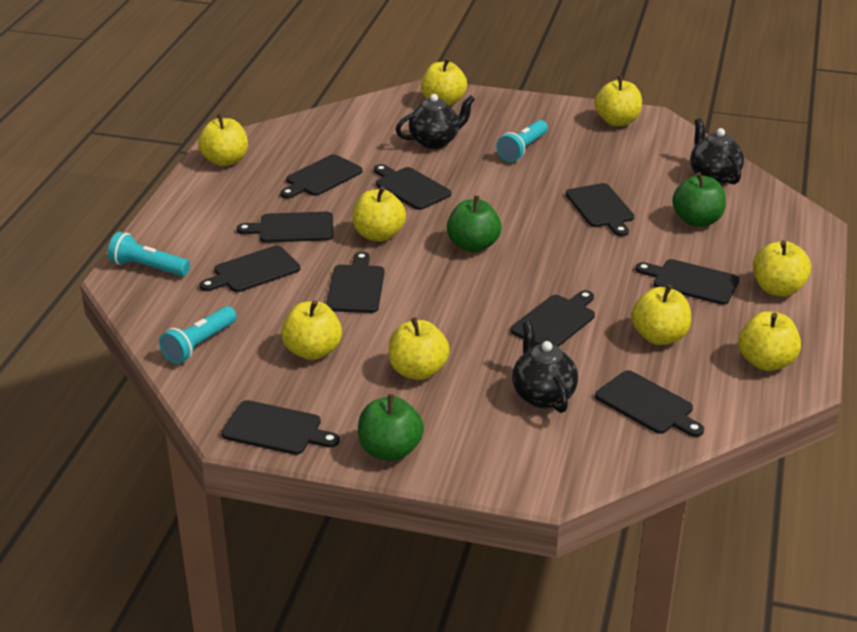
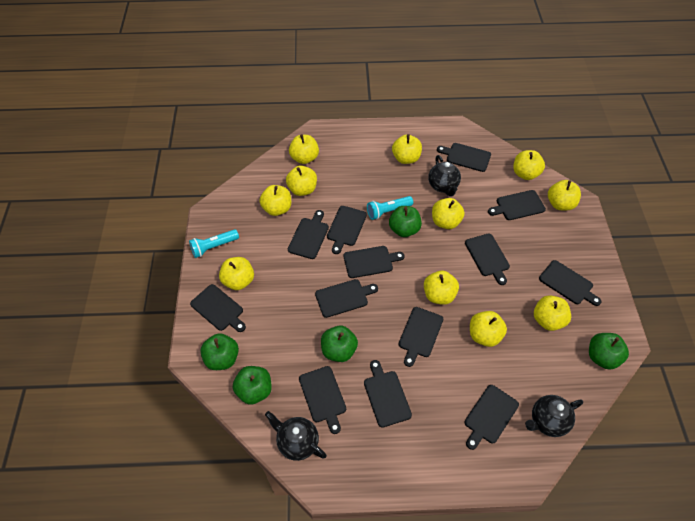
black cutting board: [199,246,300,292] [221,400,340,455] [237,212,333,243] [280,154,363,198] [326,252,385,313] [374,164,452,210] [510,290,595,347] [566,183,634,236] [595,370,704,437] [636,259,739,305] = 10 -> [190,284,246,332] [288,210,329,259] [299,366,346,434] [315,279,378,318] [327,206,367,254] [344,246,405,278] [364,360,412,428] [399,307,443,367] [437,143,491,172] [464,385,519,450] [465,233,510,285] [488,190,546,220] [539,260,602,306] = 13
green apple: [358,394,424,461] [447,195,501,252] [672,172,726,227] = 3 -> [200,333,239,370] [233,366,272,405] [321,326,358,362] [389,206,422,237] [589,333,629,370] = 5
turquoise flashlight: [108,232,190,276] [159,306,237,364] [496,120,548,162] = 3 -> [189,229,239,258] [367,196,413,220] = 2
yellow apple: [198,114,248,166] [281,300,342,360] [352,186,406,242] [388,317,450,380] [421,58,467,106] [595,76,642,126] [631,284,691,345] [738,311,801,371] [753,240,811,297] = 9 -> [219,257,254,290] [259,185,291,216] [286,165,317,196] [289,134,319,164] [392,134,422,164] [424,271,459,305] [432,198,465,229] [470,311,507,347] [513,150,545,180] [534,295,571,331] [548,180,581,210] = 11

